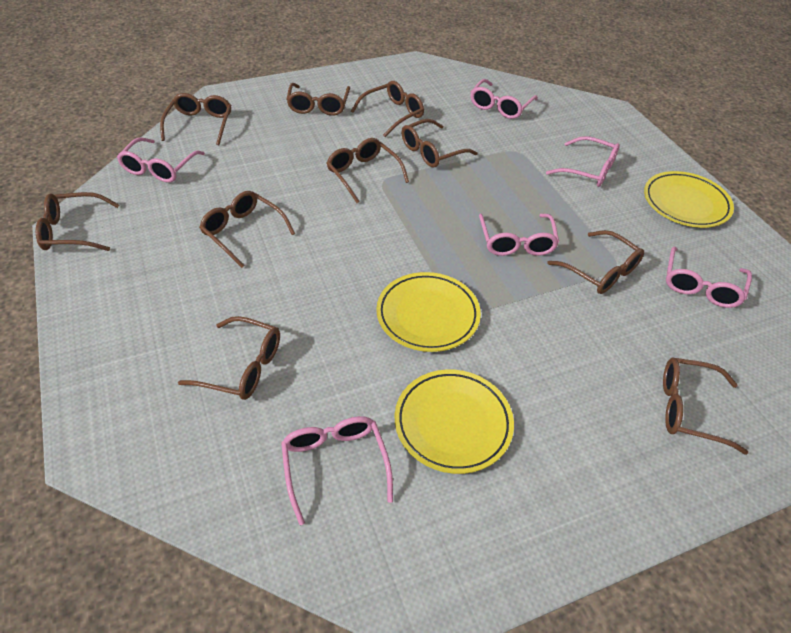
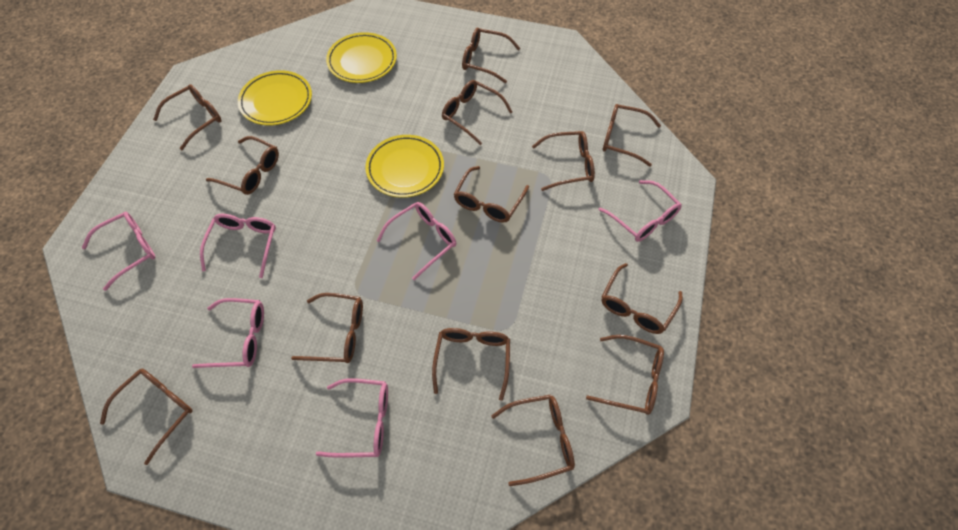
brown glasses: [36,192,119,251] [160,93,231,145] [178,316,280,400] [199,191,295,268] [286,83,350,116] [327,138,409,203] [351,81,424,137] [401,119,477,168] [547,230,644,294] [663,357,748,455] = 10 -> [100,369,193,465] [153,84,222,150] [206,136,279,195] [291,293,363,363] [432,328,510,401] [442,80,512,145] [454,166,529,223] [462,28,520,83] [491,394,575,486] [532,131,595,191] [586,335,664,415] [602,263,683,334] [603,104,661,167] = 13

